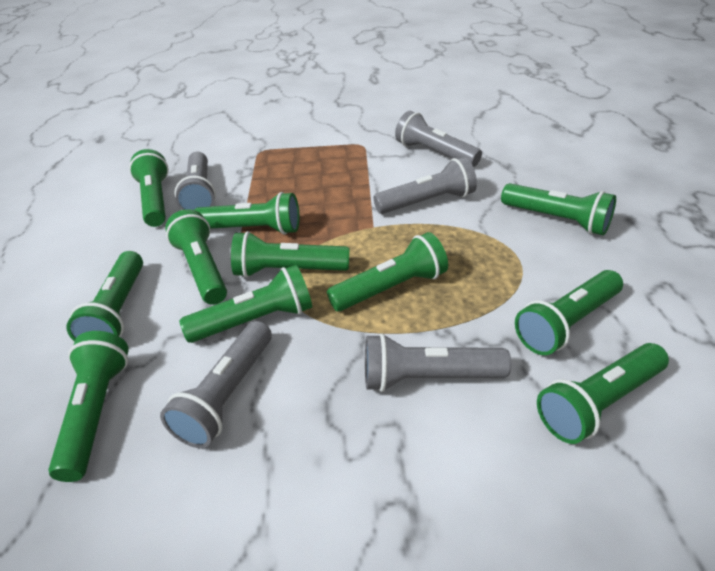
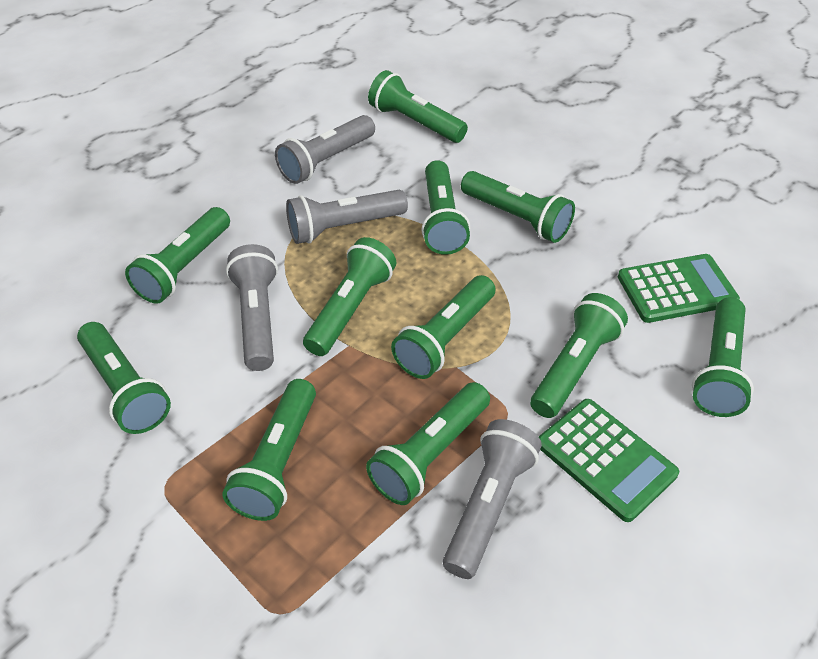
green calculator: none = 0 -> [539,399,679,522] [618,254,740,323] = 2
grey flashlight: [160,321,272,448] [175,152,216,210] [365,333,511,392] [374,157,477,214] [395,111,482,167] = 5 -> [226,244,278,371] [275,115,375,184] [286,190,408,244] [443,419,542,579] = 4

